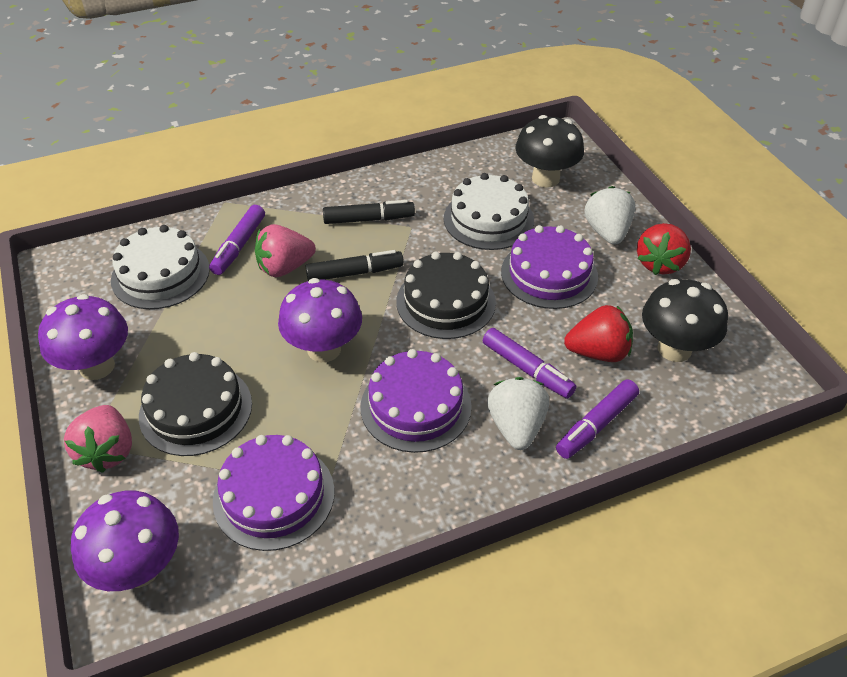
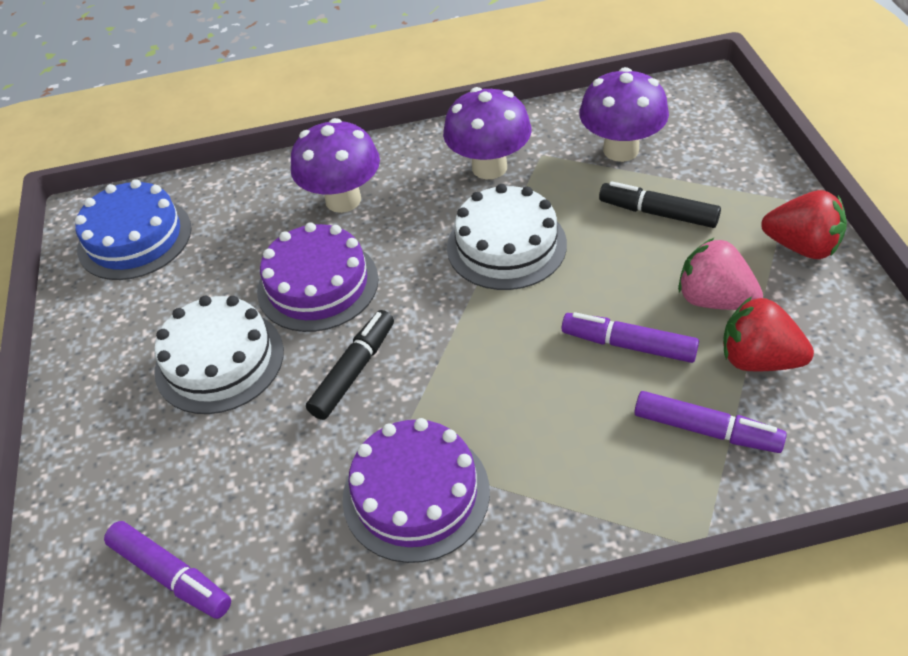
black cake: [139,352,252,456] [396,252,496,339] = 2 -> none = 0
black mushroom: [515,115,584,188] [642,279,728,362] = 2 -> none = 0
blue cake: none = 0 -> [75,179,192,280] = 1
pink strawberry: [64,405,132,473] [255,224,316,277] = 2 -> [678,238,763,310] = 1
purple cake: [213,435,334,551] [361,349,472,453] [501,225,598,309] = 3 -> [257,222,379,332] [342,418,490,563] = 2
white strawberry: [487,377,549,450] [584,186,635,245] = 2 -> none = 0

